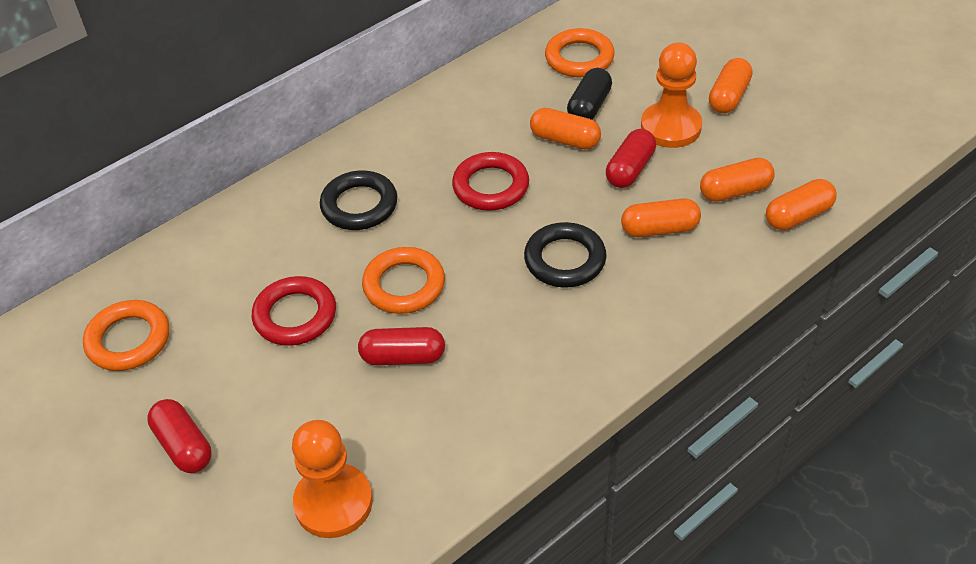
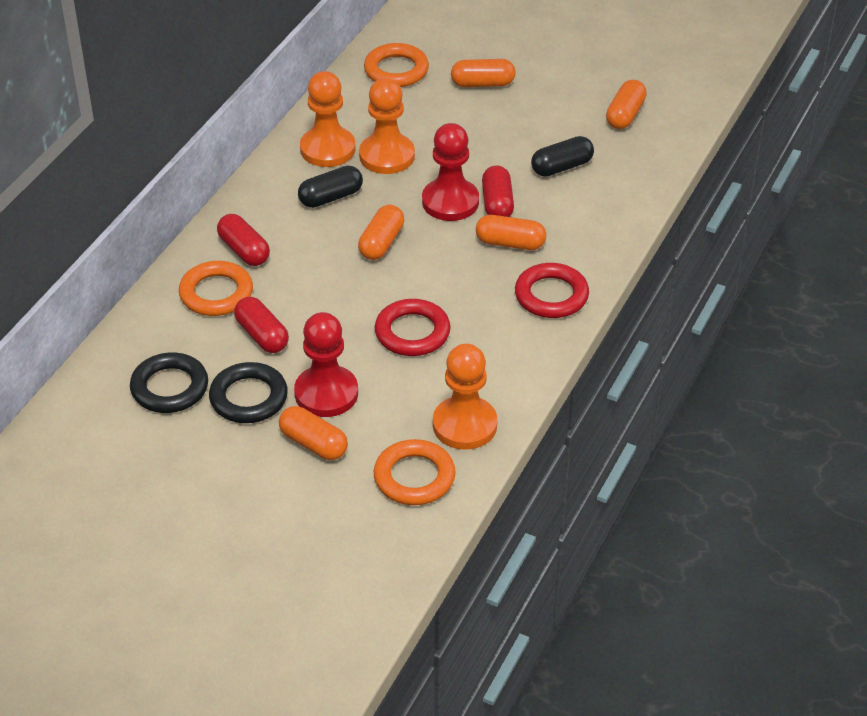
black capsule: [567,68,612,120] = 1 -> [298,166,363,208] [531,136,594,177] = 2
orange pawn: [292,420,373,538] [641,43,702,148] = 2 -> [300,71,355,167] [359,78,415,174] [433,344,498,450] = 3
red pawn: none = 0 -> [294,312,358,417] [422,123,479,221] = 2

